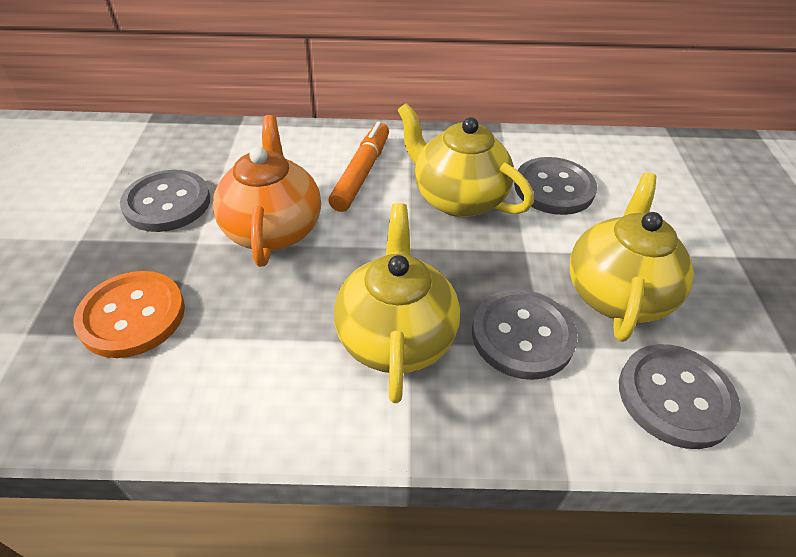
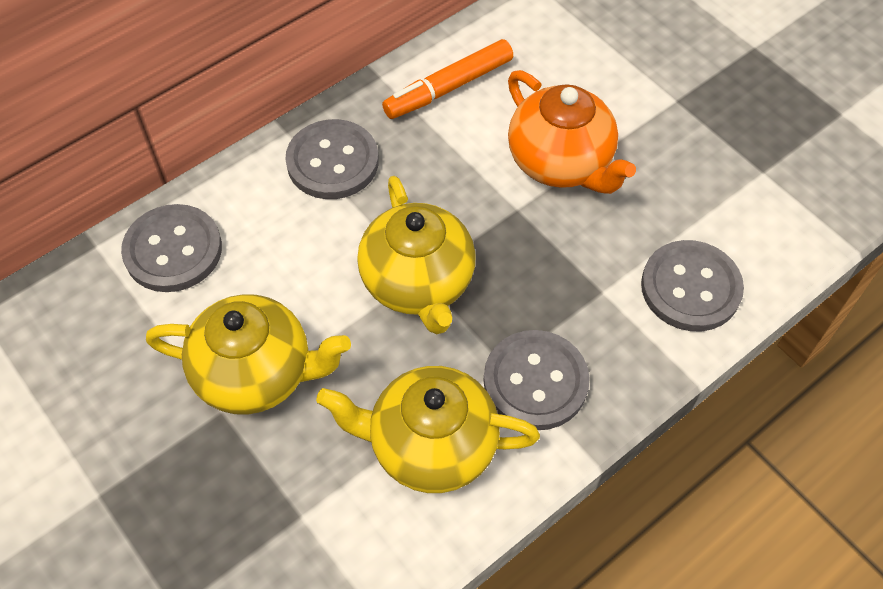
orange button: [74,271,185,358] = 1 -> none = 0

